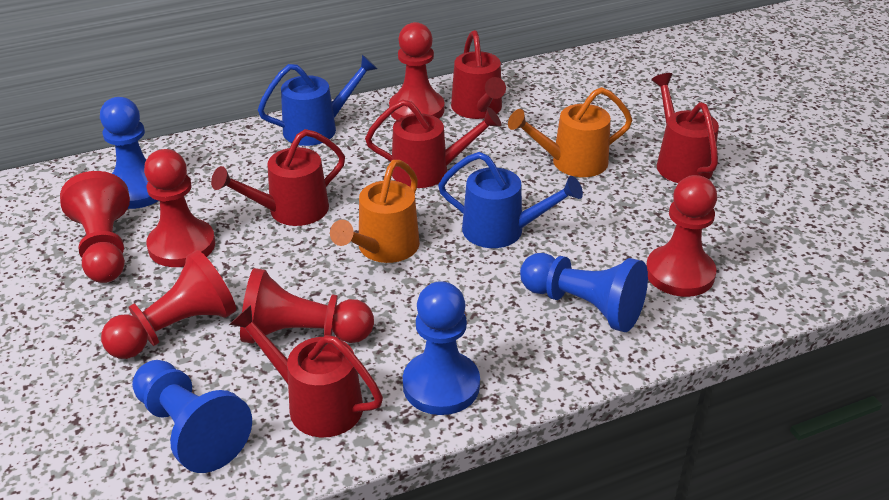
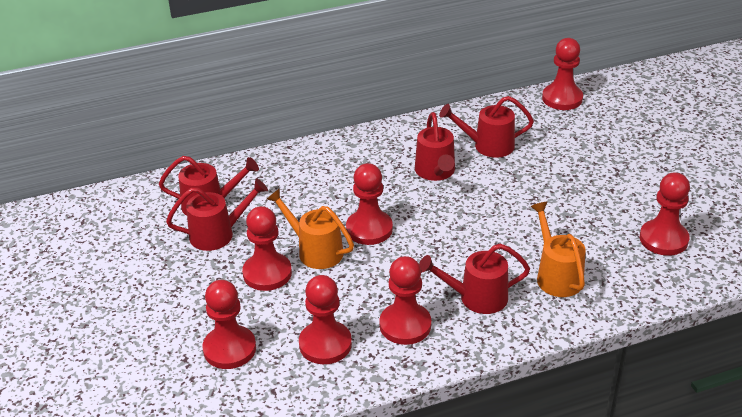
blue pawn: [100,97,159,209] [132,360,252,473] [403,281,480,415] [520,253,648,332] = 4 -> none = 0
blue watering can: [258,55,378,146] [438,152,583,248] = 2 -> none = 0
red pawn: [60,171,130,283] [101,250,236,359] [144,149,215,267] [240,268,374,344] [389,22,445,120] [646,175,717,297] = 6 -> [202,280,256,369] [242,206,292,291] [299,275,352,364] [346,163,393,245] [379,256,431,345] [542,38,583,110] [640,172,690,256] = 7

